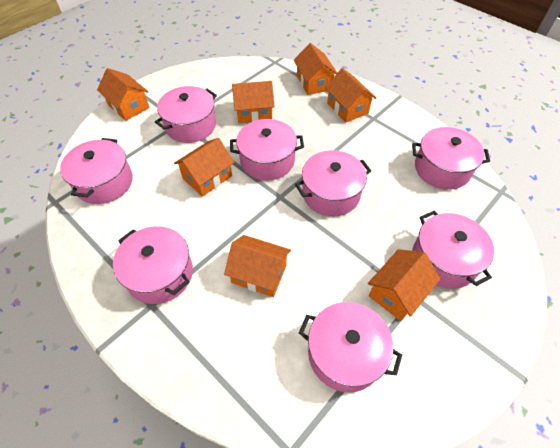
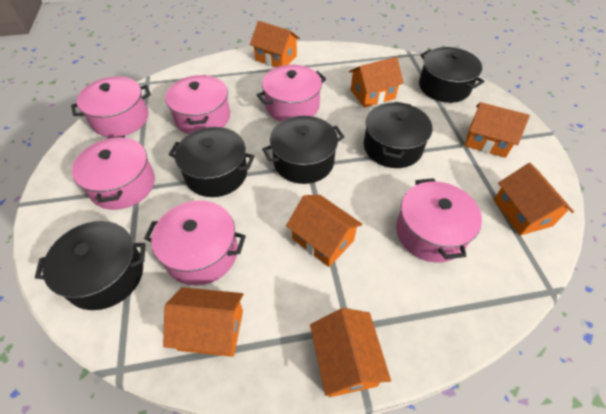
black pot: none = 0 -> [35,221,146,310] [169,127,254,197] [262,116,344,184] [364,102,432,168] [419,47,485,103] = 5
pink pot: [60,138,133,204] [113,226,193,304] [155,86,217,143] [230,119,304,180] [295,150,371,216] [299,302,402,393] [412,127,490,190] [412,211,494,289] = 8 -> [71,76,151,137] [72,136,155,210] [144,200,246,286] [165,75,230,134] [257,65,326,122] [396,178,482,263] = 6

